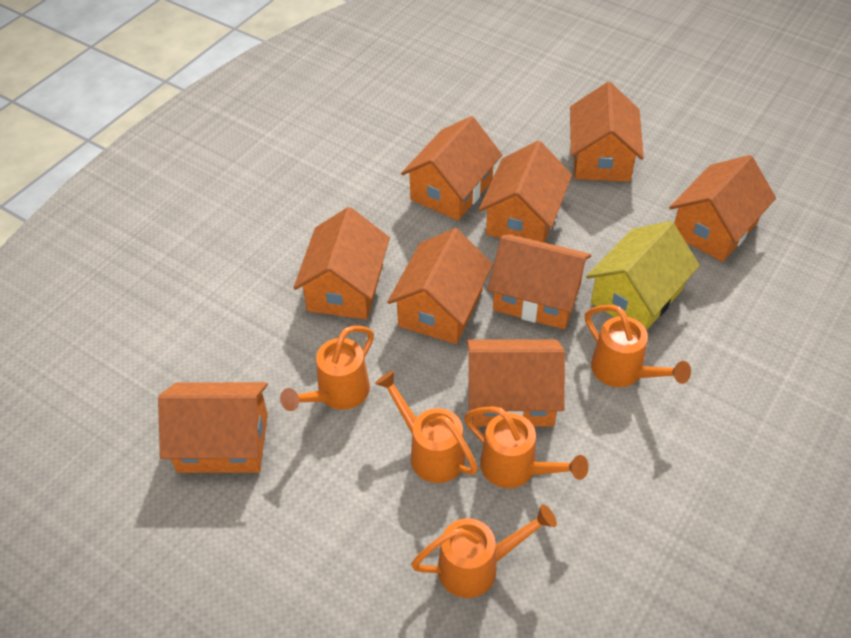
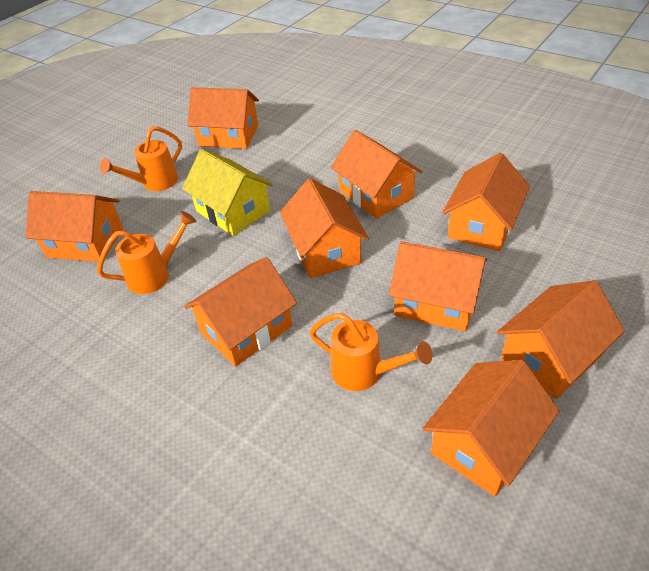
orange watering can: [280,326,374,411] [375,371,478,483] [411,504,557,598] [464,406,588,488] [585,305,691,387] = 5 -> [97,211,197,294] [100,126,182,191] [310,313,432,391] = 3

